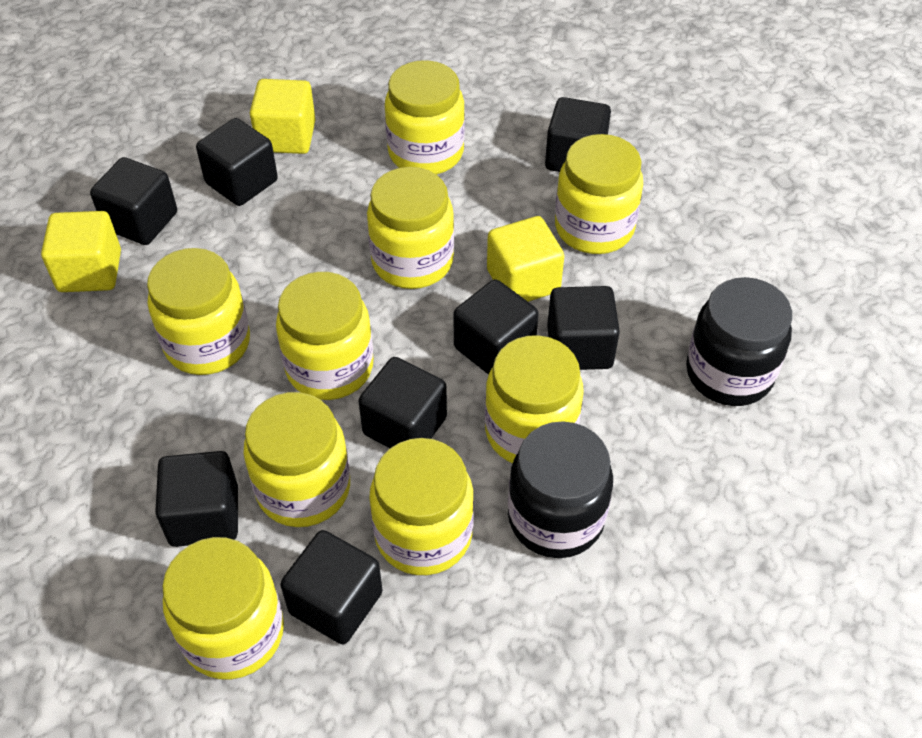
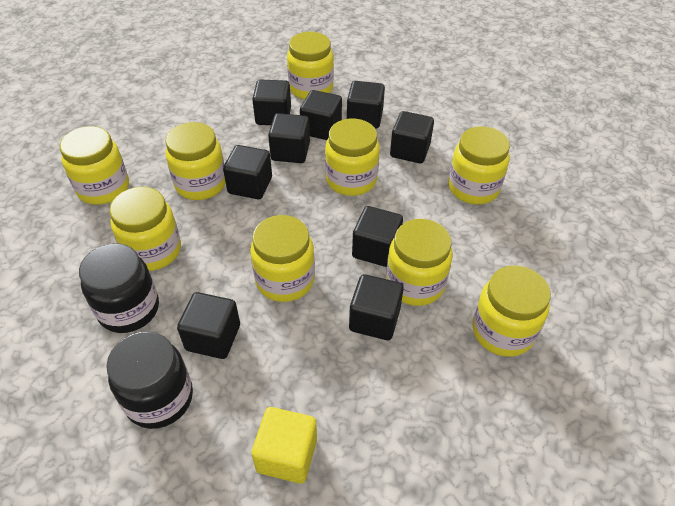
black cube: [90,157,177,245] [155,451,238,547] [196,118,278,206] [280,530,383,645] [359,357,447,448] [454,279,539,375] [545,97,611,172] [547,286,620,370] = 8 -> [177,292,240,359] [223,145,272,199] [252,80,291,125] [268,113,310,163] [300,90,342,140] [347,81,385,129] [349,274,404,340] [352,206,403,267] [390,111,434,163] = 9
yellow cube: [41,211,121,292] [250,79,316,154] [487,216,564,302] = 3 -> [251,407,317,484] = 1

